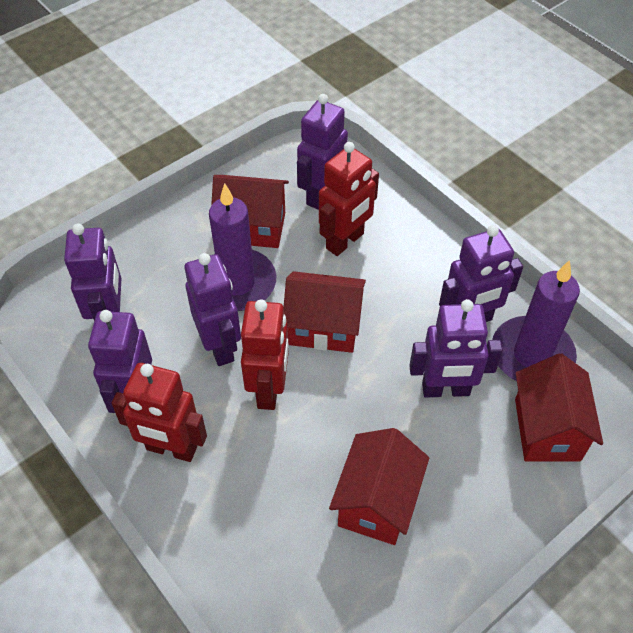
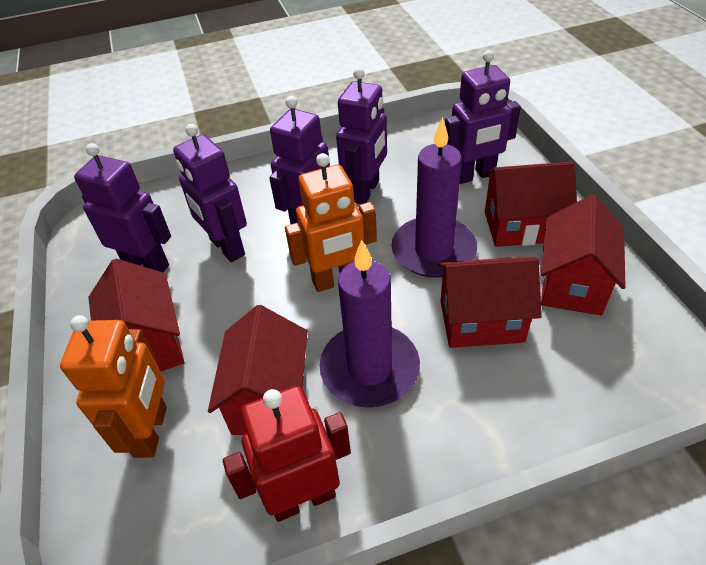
orange robot: none = 0 -> [60,315,167,458] [285,153,377,292] = 2
purple robot: [64,224,121,321] [88,310,152,413] [185,253,241,366] [297,94,348,210] [409,299,503,398] [439,225,523,322] = 6 -> [74,143,171,272] [173,124,247,262] [269,96,330,224] [336,67,387,204] [445,50,521,184] = 5
red house: [211,175,289,248] [284,271,366,353] [329,428,429,545] [515,353,603,461] = 4 -> [88,259,184,372] [208,305,308,435] [437,257,542,348] [484,161,577,247] [541,195,626,316] = 5
red robot: [112,363,207,462] [241,299,289,410] [319,142,379,256] = 3 -> [223,386,351,522] = 1

